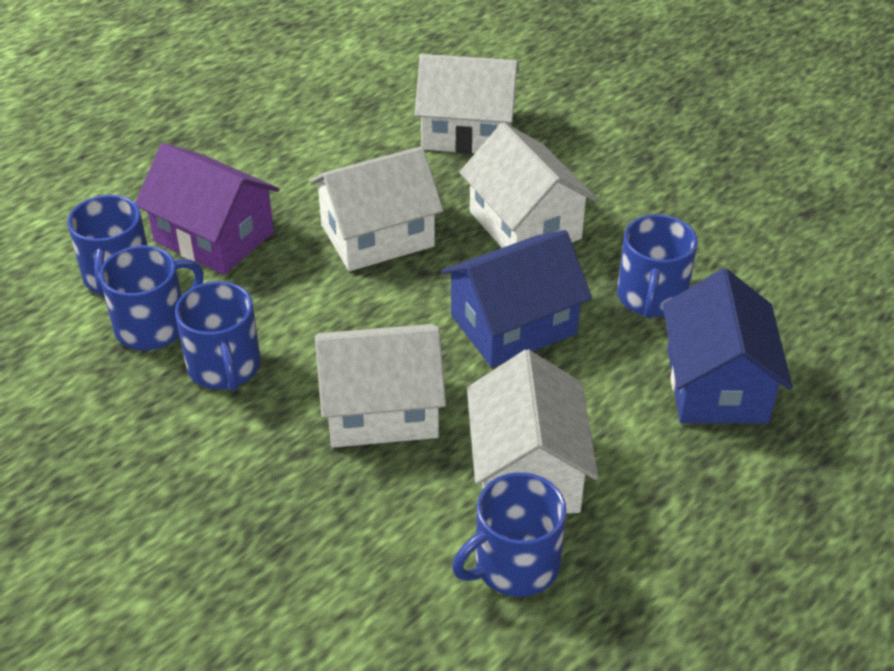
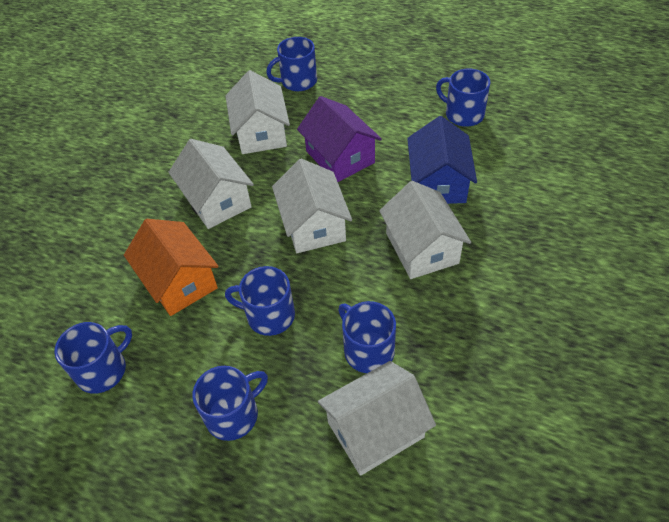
blue house: [441,230,592,367] [663,268,793,424] = 2 -> [407,116,477,204] = 1
blue mug: [67,195,147,298] [100,245,204,350] [175,281,261,391] [452,472,566,597] [617,214,698,319] = 5 -> [54,322,132,394] [192,366,268,441] [225,266,295,336] [266,37,317,91] [338,301,396,373] [436,69,490,127] = 6
orange house: none = 0 -> [124,219,219,316] = 1

